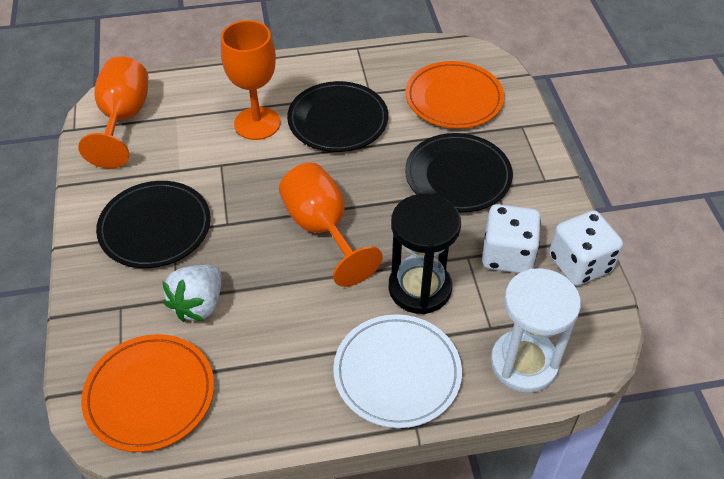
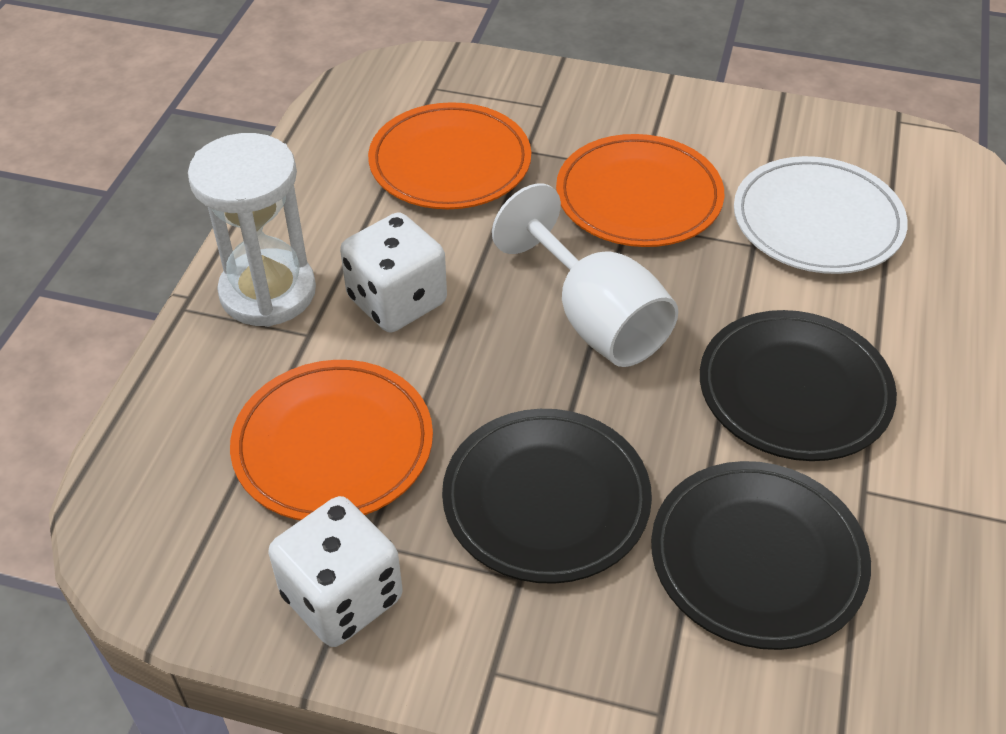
black hourglass: [389,194,461,314] = 1 -> none = 0
orange goblet: [78,56,148,169] [221,20,280,140] [279,163,383,287] = 3 -> none = 0
orange plate: [81,334,214,452] [405,61,504,129] = 2 -> [230,360,433,520] [368,102,531,209] [556,134,724,247] = 3
white goblet: none = 0 -> [492,183,678,367] = 1
white strawberry: [162,265,222,322] = 1 -> none = 0

